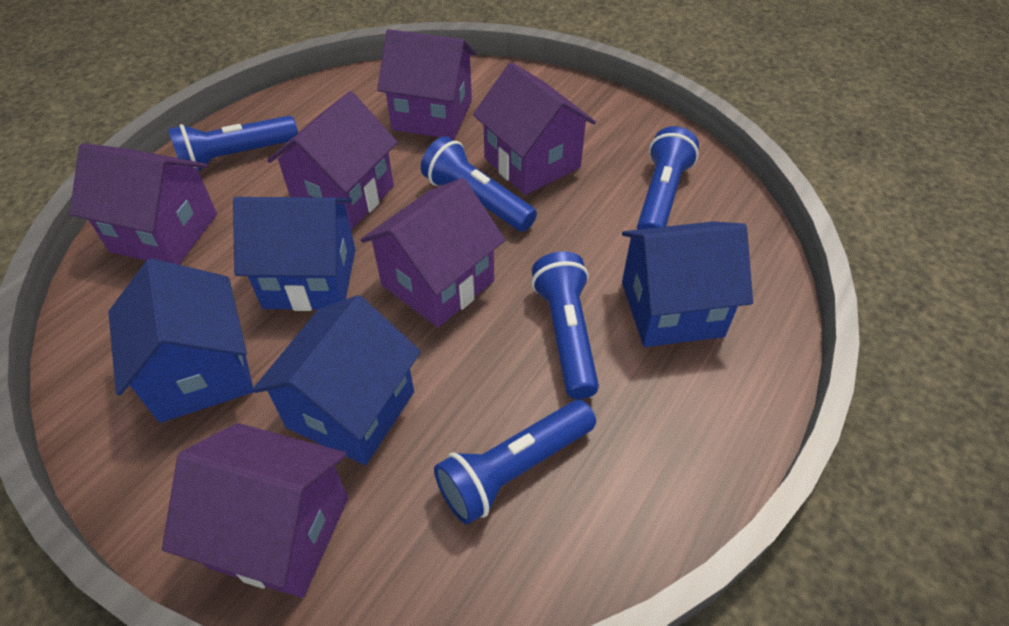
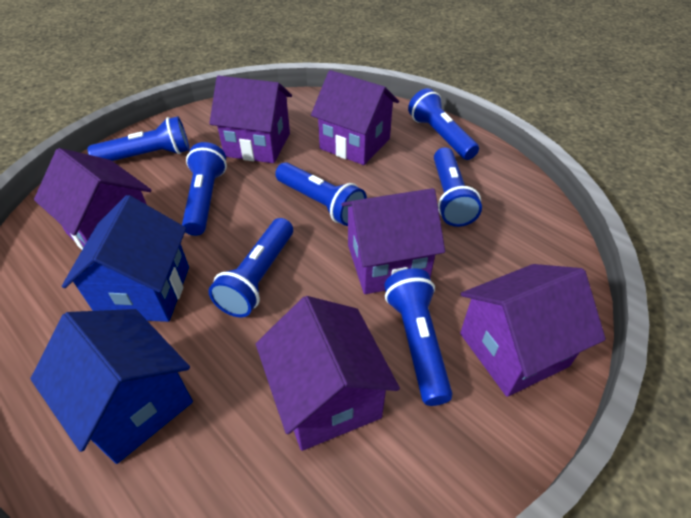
blue flashlight: [168,116,298,172] [421,136,537,232] [434,400,596,525] [531,251,599,399] [637,126,699,230] = 5 -> [88,116,189,161] [182,142,227,236] [209,218,293,318] [275,162,367,226] [384,268,453,406] [408,88,479,160] [434,147,482,227] = 7
blue house: [108,258,253,423] [233,197,356,311] [252,295,421,465] [622,221,753,347] = 4 -> [30,309,193,464] [62,195,189,322] = 2

